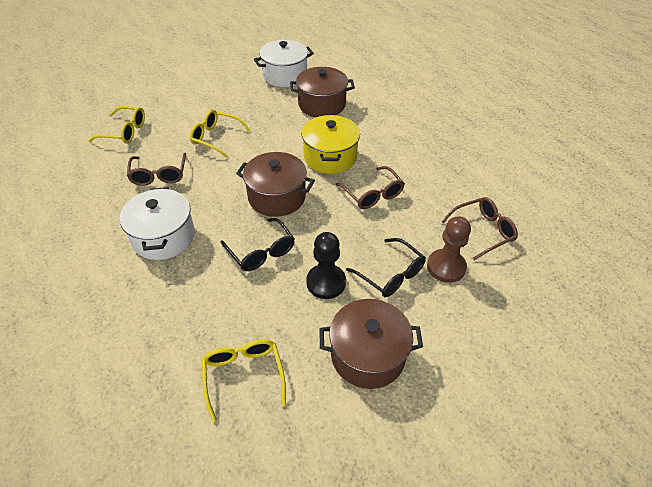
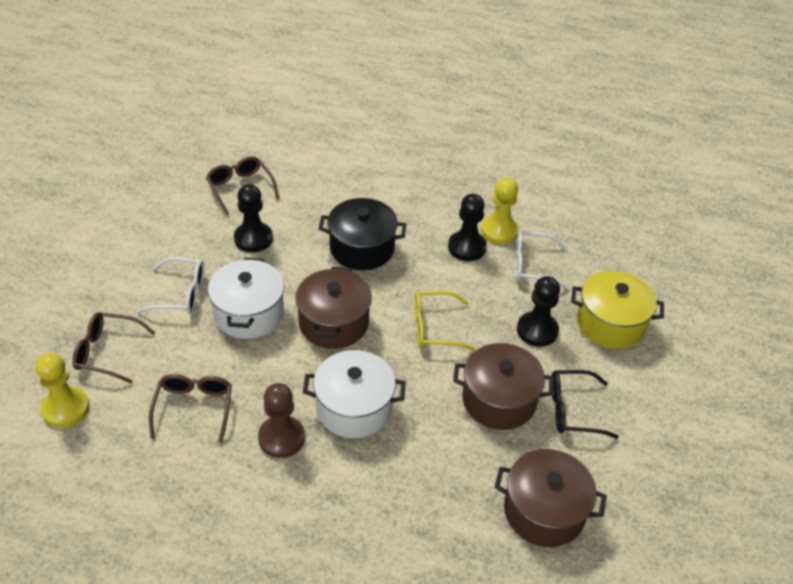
black glasses: [221,218,295,271] [346,238,426,297] = 2 -> [552,370,619,439] = 1
black pawn: [306,232,346,299] = 1 -> [234,184,273,252] [448,194,487,261] [517,276,560,347] = 3
black pot: none = 0 -> [319,198,406,270] = 1
white glasses: none = 0 -> [136,257,204,314] [516,231,569,290] = 2
yellow glasses: [88,106,145,144] [190,110,251,158] [202,339,286,422] = 3 -> [415,291,476,351] = 1
yellow pawn: none = 0 -> [35,353,89,428] [481,178,519,244] = 2

